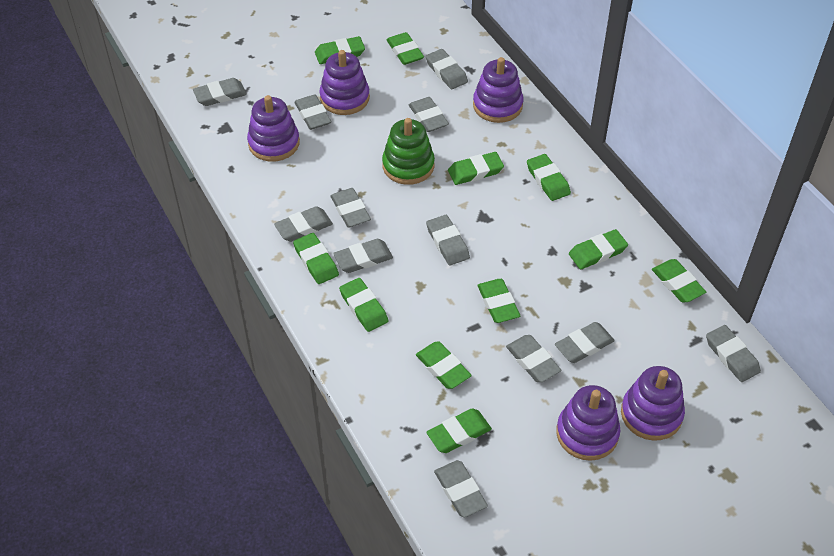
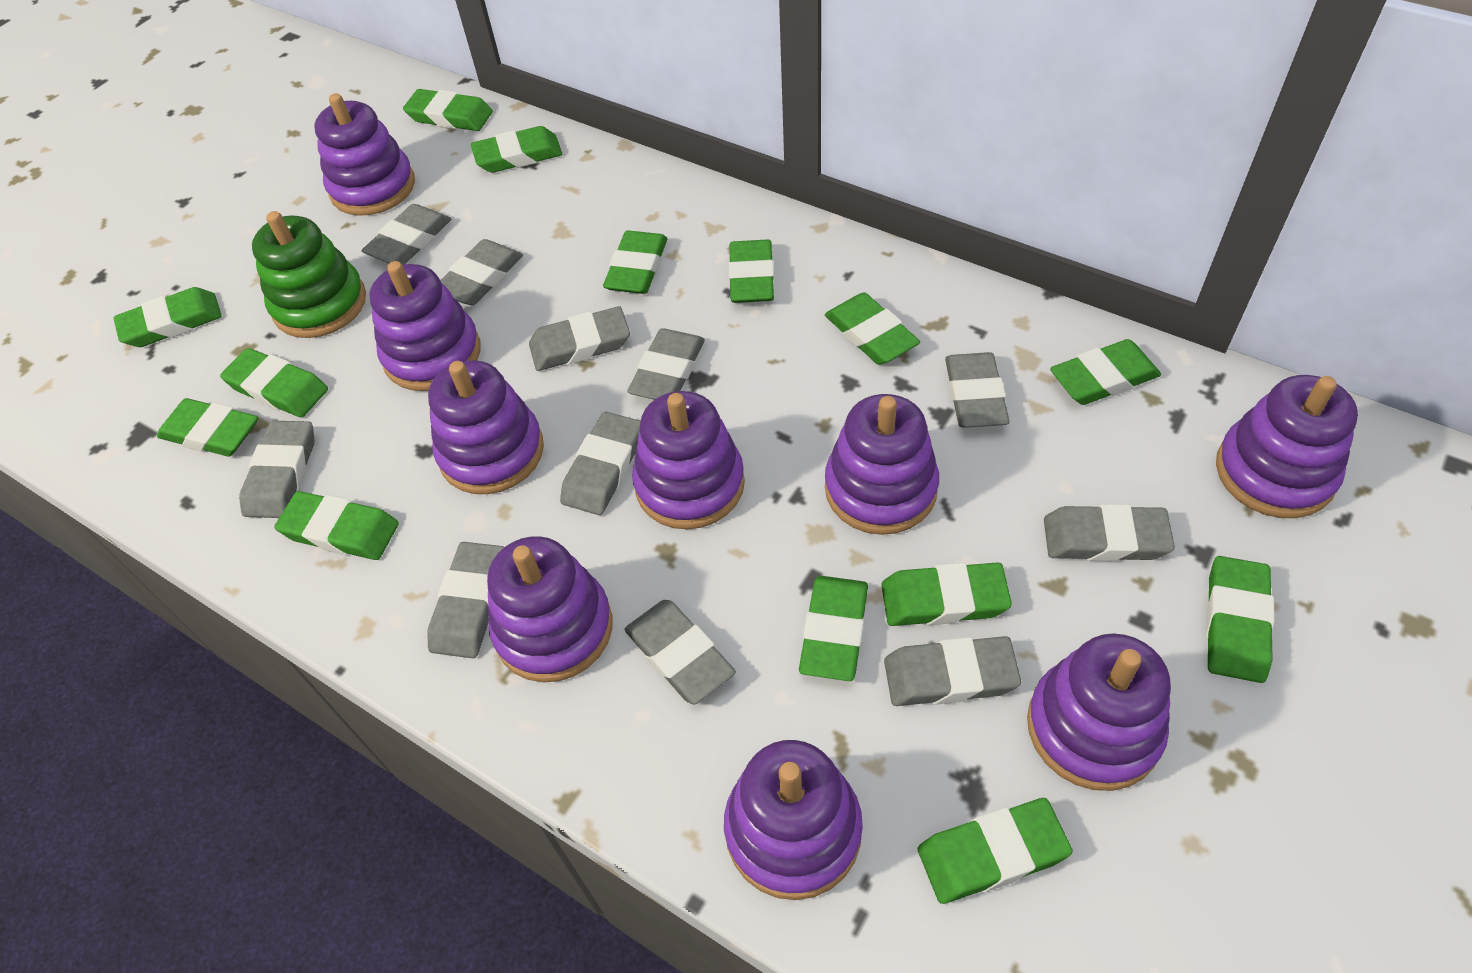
green eraser: [293,233,339,284] [315,36,365,64] [339,278,388,332] [387,32,424,65] [416,342,472,389] [426,409,492,453] [448,152,504,185] [477,279,520,323] [527,154,571,201] [569,229,628,269] [652,259,706,303] = 11 -> [113,287,222,347] [157,398,258,457] [220,348,328,417] [274,491,399,560] [403,89,493,131] [471,126,562,173] [603,230,667,294] [729,239,774,303] [799,576,868,681] [825,292,920,365] [881,562,1012,626] [918,798,1073,904] [1050,339,1161,405] [1206,556,1275,683] = 14
grey eraser: [193,78,247,106] [274,206,333,242] [294,94,331,130] [330,188,371,228] [333,239,393,273] [409,97,449,132] [426,49,468,89] [426,215,470,266] [434,460,488,518] [506,335,562,382] [555,322,615,363] [706,325,761,382] = 12 -> [239,421,314,518] [361,204,451,265] [427,542,504,658] [440,239,523,305] [529,306,630,371] [560,412,641,515] [625,600,736,704] [627,328,705,400] [884,636,1021,706] [945,352,1010,428] [1044,504,1175,561] = 11
purple stacking toy: [247,95,300,162] [319,50,370,115] [473,57,523,123] [556,385,620,461] [621,366,685,441] = 5 -> [315,93,415,216] [369,261,481,391] [428,360,544,494] [487,536,612,682] [632,391,745,529] [724,740,863,900] [825,394,939,535] [1027,633,1171,791] [1216,375,1358,518] = 9

